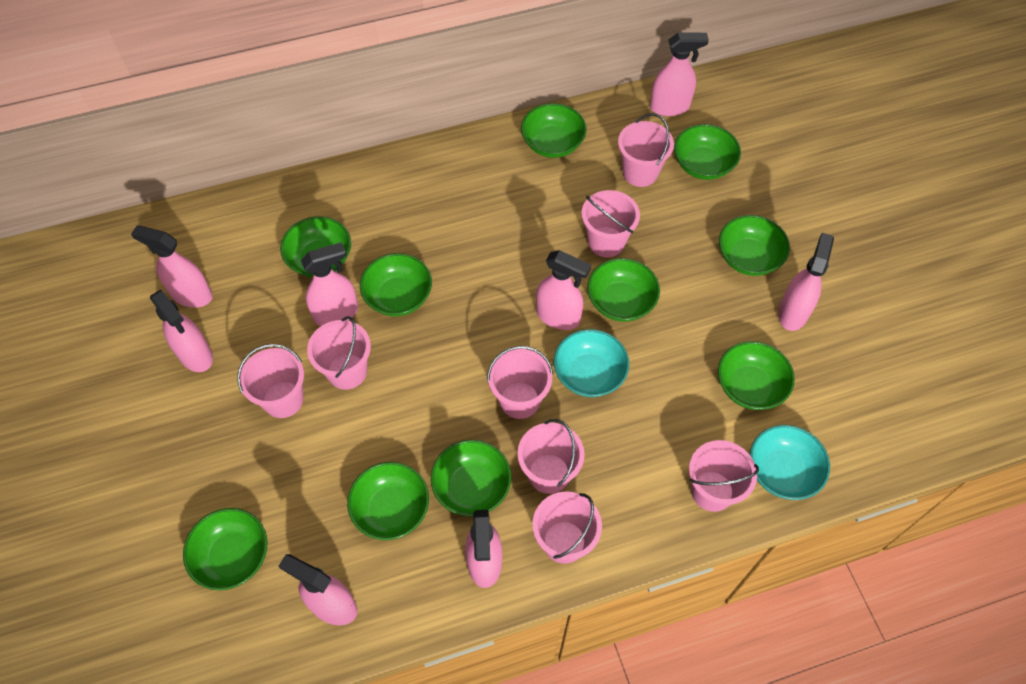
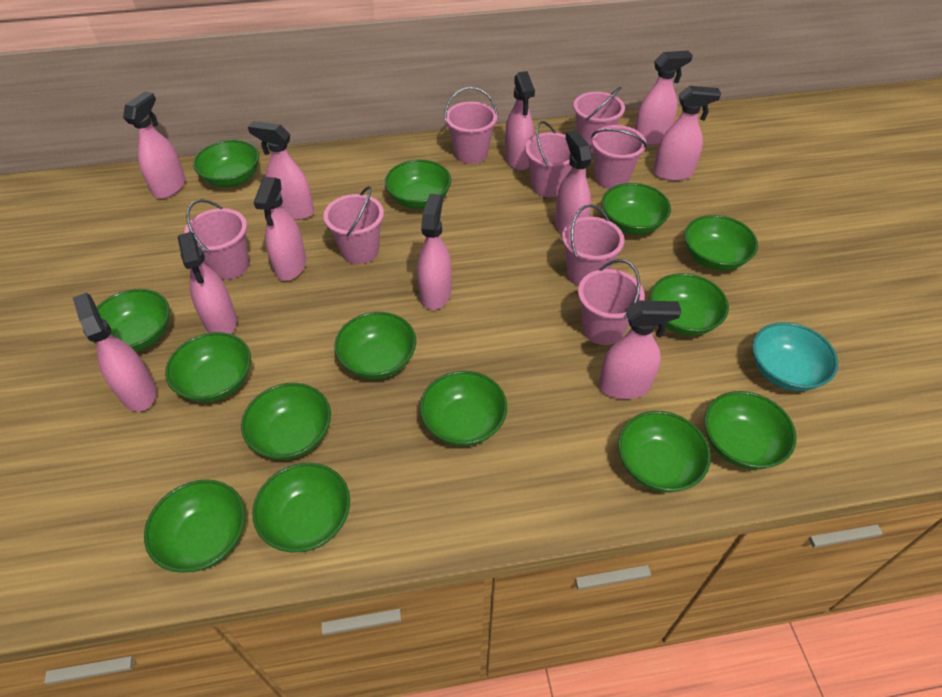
green bowl: [183,508,267,590] [280,216,351,277] [347,462,429,540] [360,253,432,316] [431,440,511,516] [521,103,587,158] [587,258,660,322] [674,124,741,180] [718,341,795,410] [719,215,790,276] = 10 -> [94,289,170,352] [144,479,245,573] [165,332,251,402] [193,140,259,187] [241,383,331,460] [252,463,350,552] [335,312,416,379] [385,160,451,209] [420,371,507,446] [601,183,671,235] [618,411,711,492] [650,273,729,336] [684,215,758,271] [704,391,797,470] = 14
pink spray bottle: [131,225,213,308] [150,289,213,372] [278,554,358,625] [301,242,358,326] [465,510,502,588] [536,250,591,330] [650,32,709,116] [778,233,834,331] = 8 -> [73,293,156,412] [123,91,185,199] [178,232,237,334] [248,121,314,220] [254,177,306,281] [417,194,452,310] [505,71,535,170] [555,130,593,235] [599,301,682,399] [635,51,693,145] [653,86,721,181] = 11
turquoise bowl: [554,329,629,397] [750,425,830,500] = 2 -> [752,322,838,391] = 1

